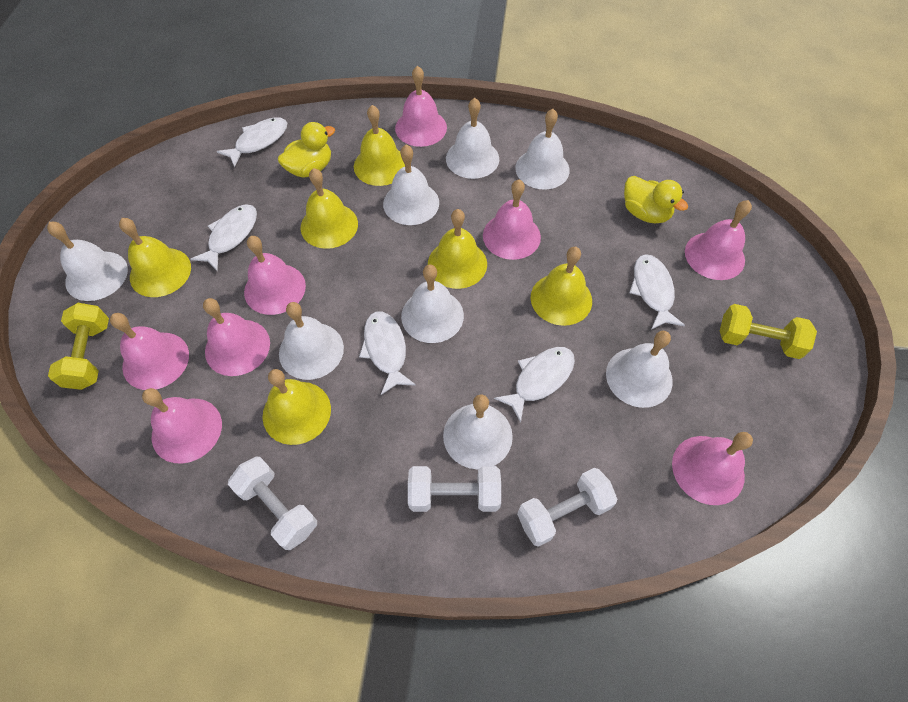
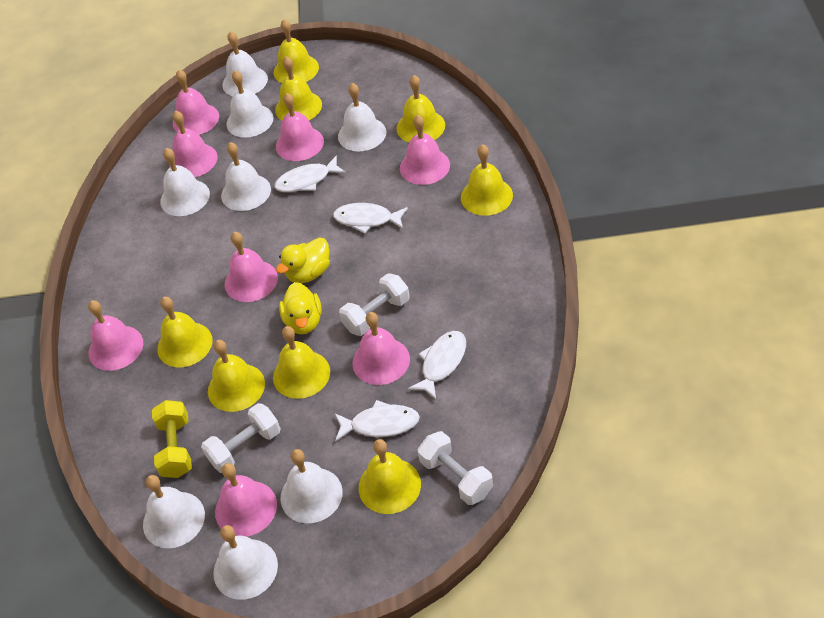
white fish: [191,204,257,272] [217,117,287,168] [359,311,416,395] [494,347,575,423] [629,254,685,329] = 5 -> [274,155,346,192] [333,203,408,234] [335,400,420,442] [408,331,466,400] = 4
yellow bell: [119,218,191,297] [262,369,331,445] [301,168,358,249] [354,105,405,186] [428,209,487,289] [531,247,592,326] = 6 -> [157,296,213,367] [208,340,265,412] [273,326,330,399] [274,19,319,83] [275,56,322,120] [359,439,421,514] [397,75,445,143] [461,144,513,216] = 8
yellow dumbbell: [48,303,109,390] [720,304,817,359] = 2 -> [152,400,192,478] = 1

